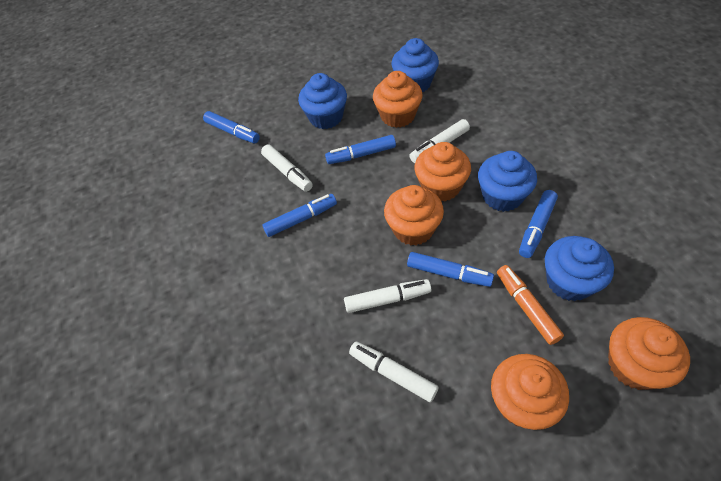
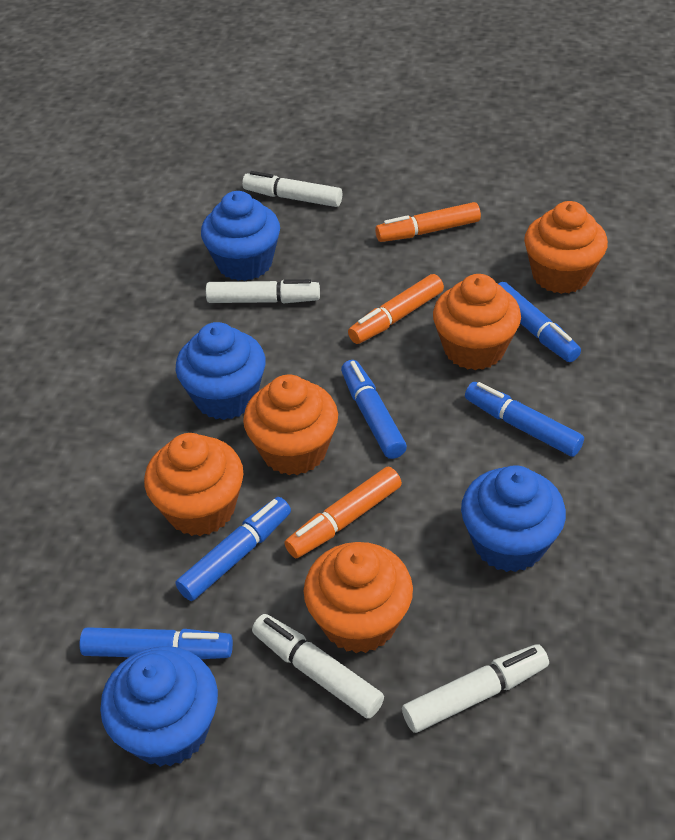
orange marker: [497,265,564,345] = 1 -> [284,467,402,558] [348,274,444,344] [375,202,481,242] = 3

